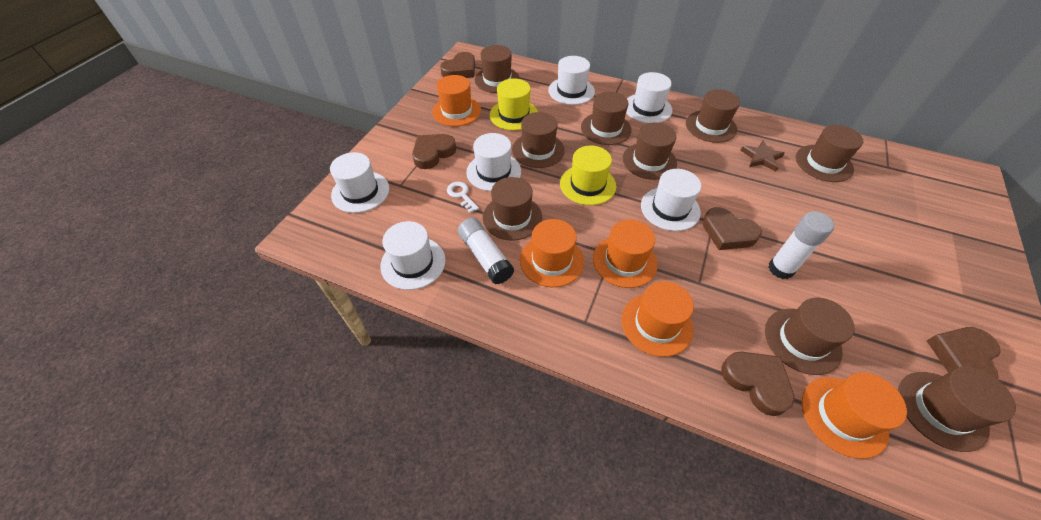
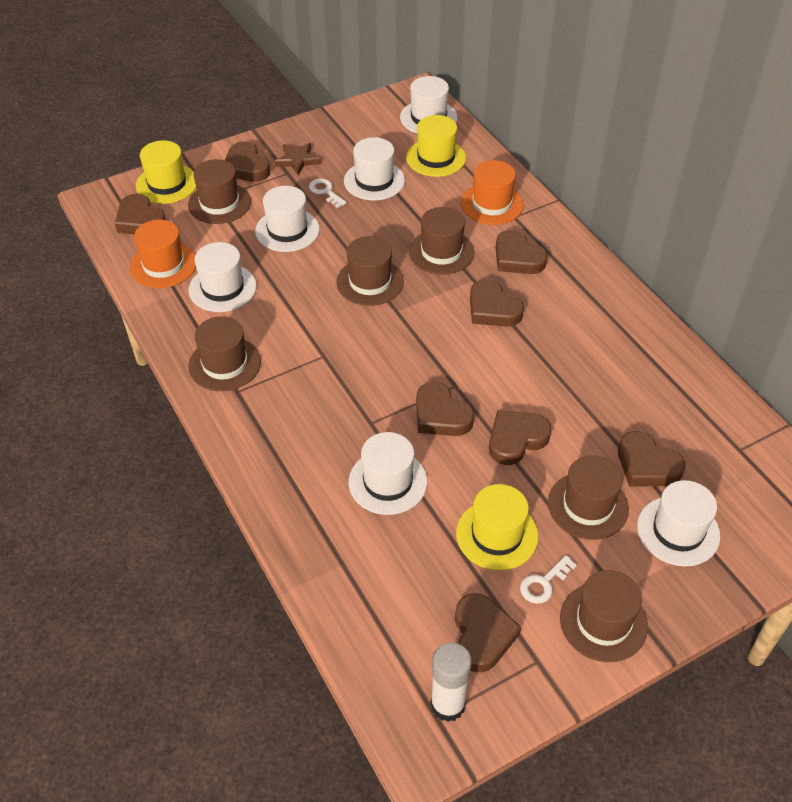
brown hat: [475,45,520,93] [483,177,542,241] [512,112,565,168] [581,92,632,145] [623,123,677,180] [686,89,740,143] [765,298,855,375] [796,125,863,182] [898,367,1016,452] = 9 -> [188,159,251,224] [188,316,261,391] [336,236,404,306] [409,207,474,275] [548,455,629,540] [560,570,648,662] = 6
brown heart: [412,134,456,169] [440,52,475,78] [702,207,762,250] [721,352,795,416] [927,327,1001,379] = 5 -> [115,194,166,234] [225,142,270,182] [416,382,474,436] [455,593,521,673] [470,279,524,327] [489,410,551,465] [496,230,548,274] [618,431,686,487] = 8
orange hat: [432,75,481,126] [520,219,584,287] [593,220,658,288] [621,281,694,357] [802,372,907,459] = 5 -> [130,220,196,288] [461,160,523,225] = 2
white glue stick: [458,218,514,284] [768,211,834,279] = 2 -> [430,643,472,722] = 1
white key: [447,182,479,213] = 1 -> [309,178,347,208] [520,555,577,604] = 2
yellow hat: [490,78,538,130] [560,146,616,205] = 2 -> [136,140,196,204] [406,115,466,177] [456,484,538,570] = 3

